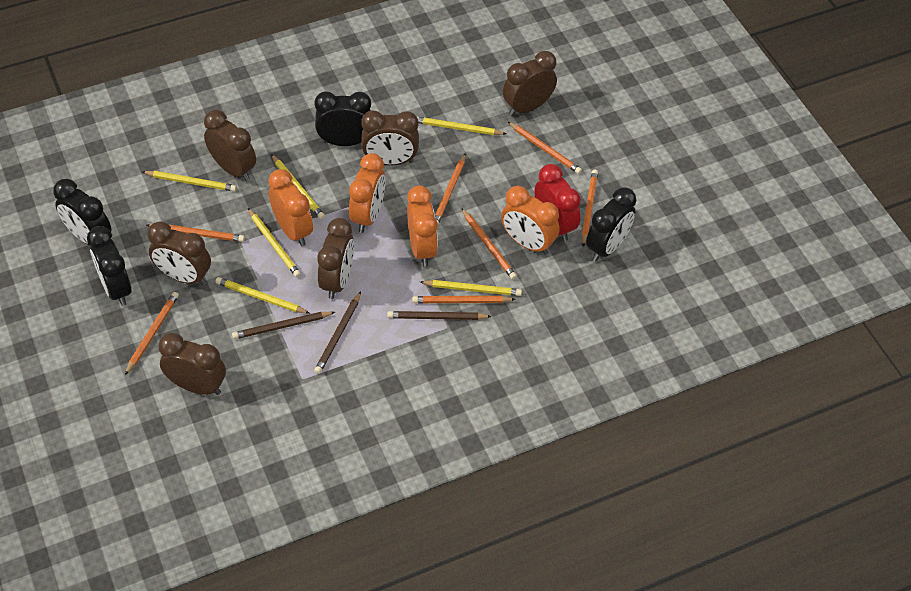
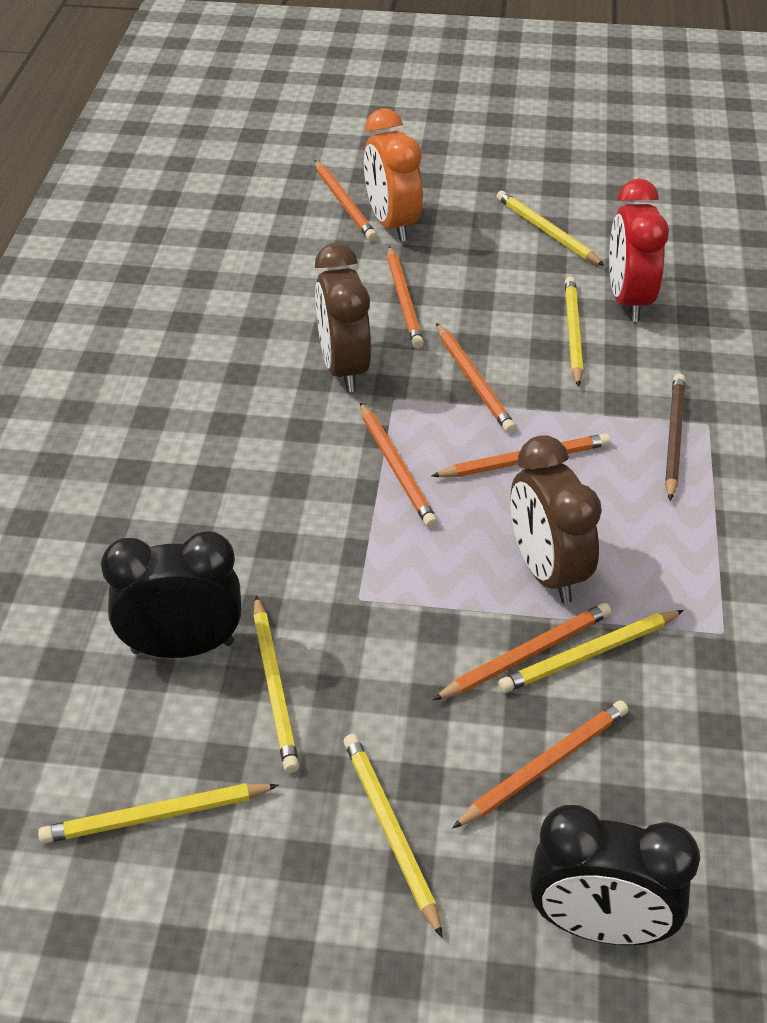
black clock: [53,179,111,245] [87,226,132,306] [314,92,371,146] [586,187,636,261] = 4 -> [101,531,241,658] [530,805,700,945] = 2
brown clock: [148,221,211,285] [159,333,226,395] [204,110,256,181] [317,218,354,299] [361,111,419,166] [503,51,557,116] = 6 -> [315,243,371,392] [511,435,602,604] = 2
brown pencil: [232,312,335,339] [314,291,361,374] [387,311,492,320] = 3 -> [665,373,685,501] = 1
orange clock: [268,169,313,246] [349,153,386,233] [407,186,438,266] [501,186,560,255] = 4 -> [364,109,423,242] = 1

